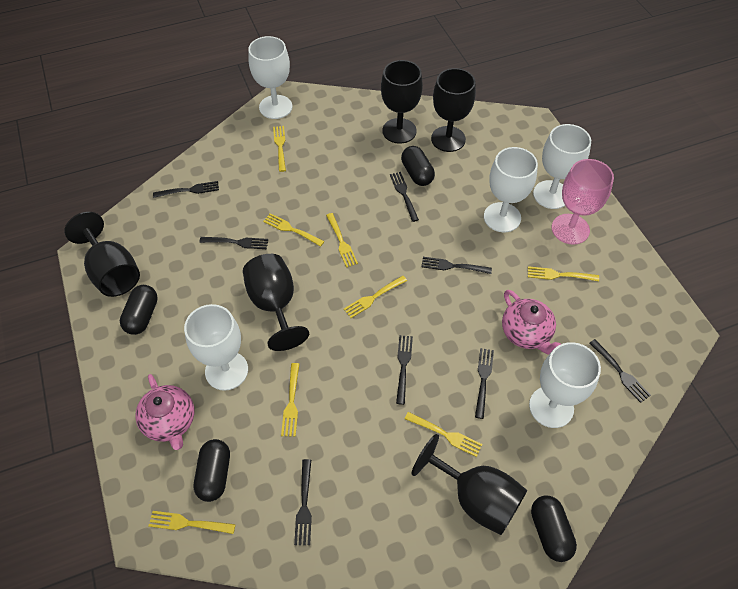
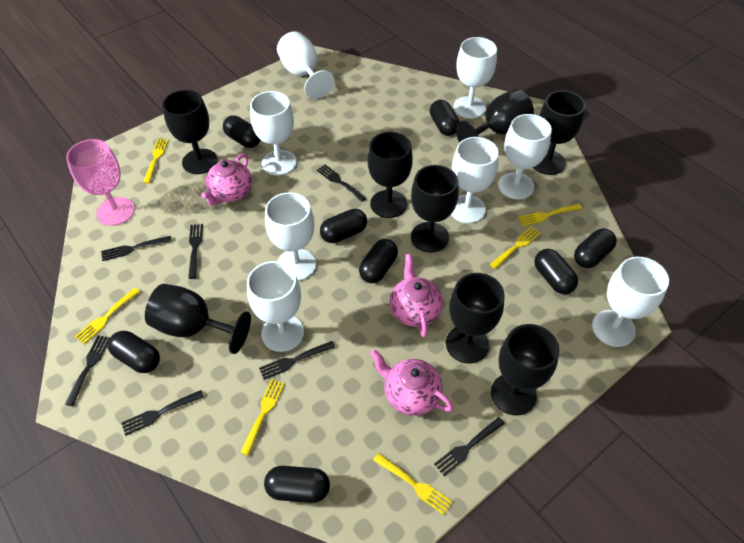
black capsule: [120,285,158,335] [194,439,230,502] [401,146,435,186] [531,495,577,562] = 4 -> [108,331,160,373] [223,116,260,148] [264,466,330,503] [320,209,367,243] [359,239,398,283] [430,100,460,136] [534,249,578,294] [574,228,617,268] = 8
black fork: [153,181,219,198] [199,237,268,249] [294,459,312,545] [390,172,419,222] [396,335,413,405] [421,257,492,274] [475,348,494,419] [589,339,651,403] = 8 -> [65,335,110,406] [101,236,172,261] [121,390,204,436] [188,224,203,279] [259,341,335,380] [317,165,366,202] [434,417,505,476] = 7
black goblet: [64,212,140,297] [243,254,309,351] [381,60,423,144] [412,434,527,535] [431,68,476,152] = 5 -> [145,284,251,354] [163,90,217,174] [367,132,413,218] [411,165,459,252] [446,273,505,363] [455,89,534,143] [491,324,559,415] [533,91,586,175] = 8
pink teapot: [135,374,194,450] [502,290,561,355] = 2 -> [201,153,252,206] [370,349,454,416] [390,254,443,337] = 3
white goblet: [184,304,248,391] [248,36,292,119] [484,147,538,232] [529,342,601,428] [533,124,591,209] = 5 -> [247,261,304,352] [250,91,297,175] [265,192,316,281] [277,31,334,99] [451,137,499,223] [453,37,497,118] [498,114,552,199] [592,256,669,347] = 8
yellow fork: [149,511,236,534] [263,213,325,247] [273,126,286,172] [281,363,299,437] [326,213,358,268] [344,276,407,318] [405,412,482,457] [528,266,599,281] = 8 -> [75,288,140,344] [143,139,168,183] [240,379,285,456] [373,453,452,515] [490,226,541,269] [518,204,582,226] = 6

